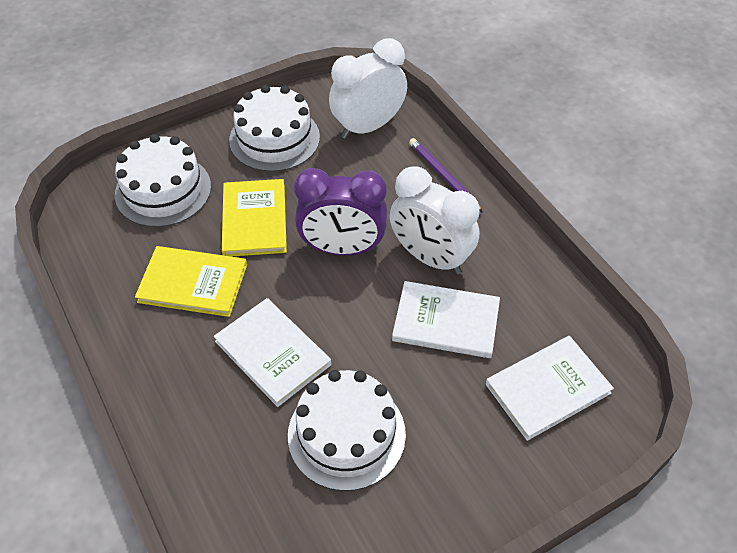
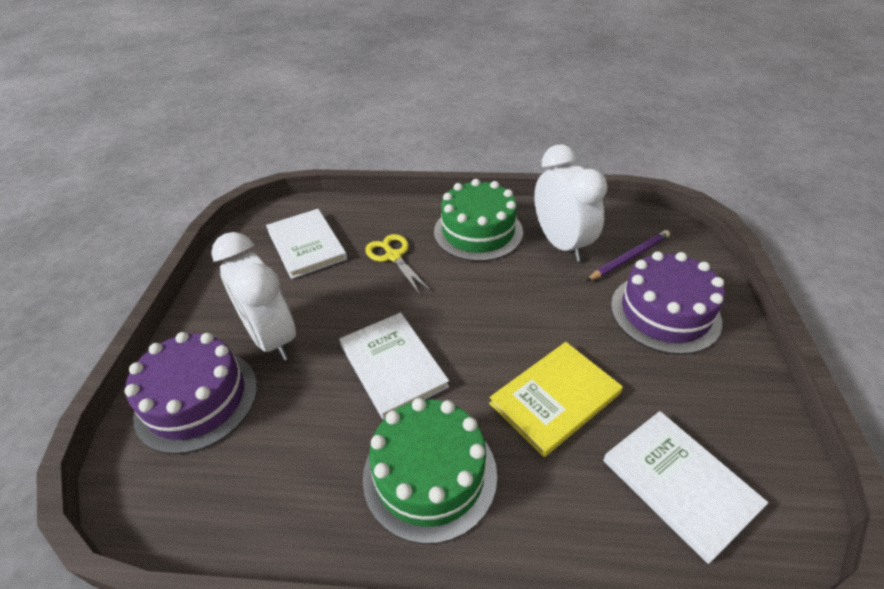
green cake: none = 0 -> [363,398,497,544] [434,179,523,261] = 2
purple cake: none = 0 -> [125,332,257,454] [611,251,725,355] = 2
purple clock: [294,168,387,256] = 1 -> none = 0
white cake: [115,134,211,227] [229,85,320,172] [288,370,406,491] = 3 -> none = 0
yellow book: [135,246,247,317] [222,179,287,256] = 2 -> [489,342,623,457] = 1
yellow scissors: none = 0 -> [365,234,431,295] = 1

